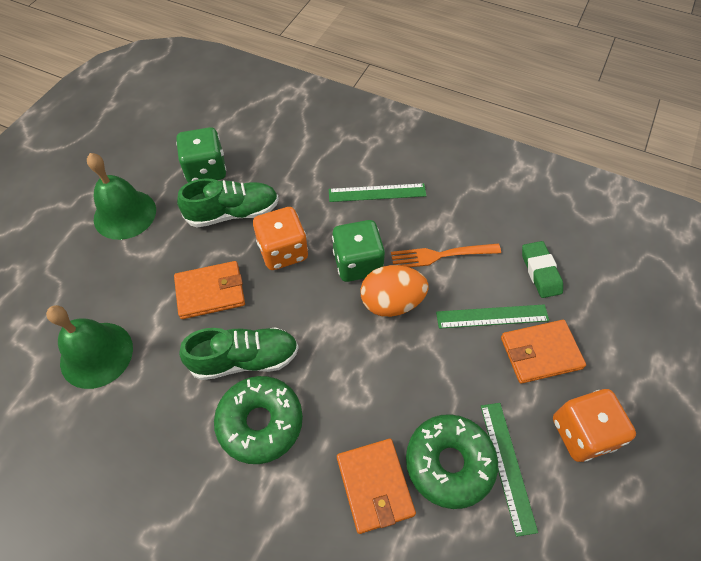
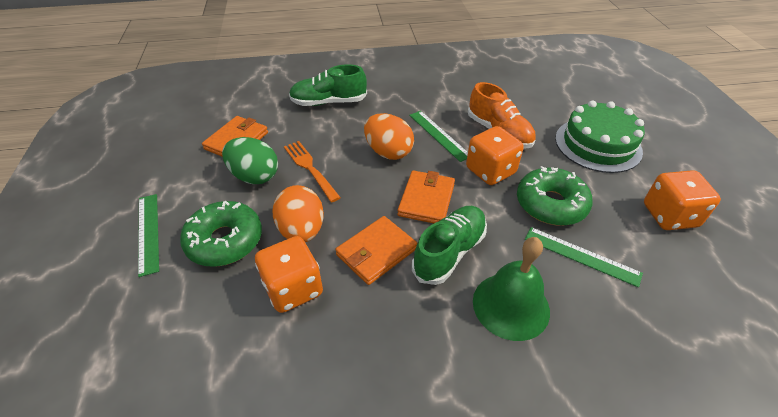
green bell: [46,305,133,389] [87,153,156,240] = 2 -> [473,237,550,341] = 1
green cake: none = 0 -> [555,101,645,173] = 1
green dice: [176,127,226,183] [332,220,385,282] = 2 -> none = 0
green egg: none = 0 -> [222,137,278,184] = 1
green eraser: [522,241,563,298] = 1 -> none = 0
orange dice: [253,207,308,270] [553,389,636,462] = 2 -> [255,236,323,313] [466,126,524,185] [644,170,721,230] = 3
orange egg: [361,265,428,317] = 1 -> [272,185,324,242] [364,113,414,160] = 2
orange shoe: none = 0 -> [468,82,536,149] = 1

